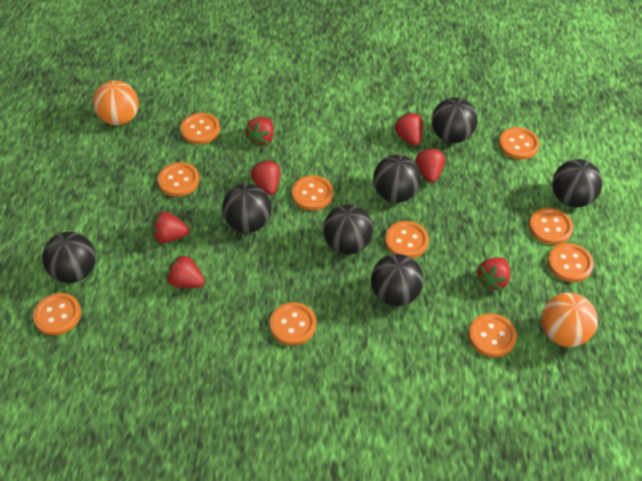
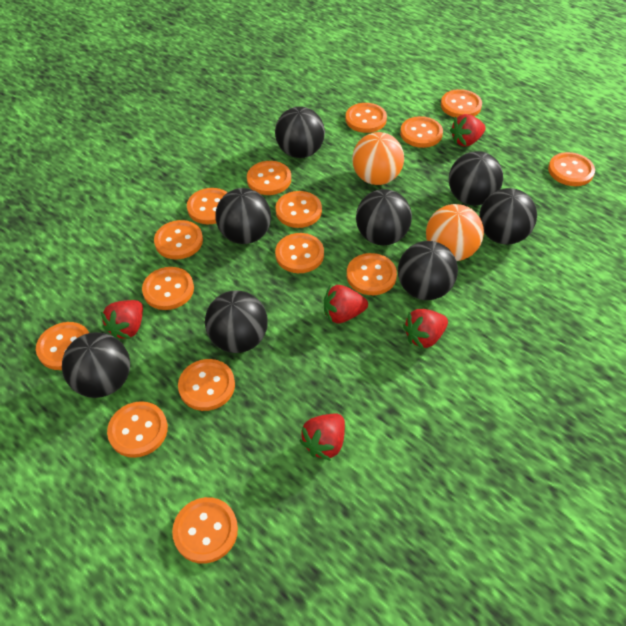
black ball: [42,232,96,283] [222,184,271,233] [323,204,373,255] [371,254,424,306] [373,155,421,203] [432,97,477,143] [552,159,603,208] = 7 -> [62,332,130,398] [205,290,268,353] [216,188,271,244] [275,106,325,158] [356,189,412,245] [398,241,458,300] [449,151,503,205] [479,188,537,245] = 8
orange button: [33,293,81,335] [158,162,199,197] [181,113,220,144] [270,302,316,346] [292,175,333,211] [385,221,429,259] [469,313,517,357] [499,127,540,160] [529,208,573,245] [548,243,594,282] = 10 -> [36,322,89,370] [107,401,168,458] [142,267,194,310] [154,220,203,259] [172,497,238,564] [178,359,235,411] [187,188,228,224] [247,161,291,195] [275,233,324,273] [276,191,322,228] [346,103,387,133] [347,253,397,295] [400,116,443,148] [441,89,482,117] [548,152,595,186] = 15
red strawberry: [151,212,189,243] [166,254,205,288] [245,117,274,147] [251,160,281,195] [394,112,423,146] [415,147,445,183] [476,257,510,291] = 7 -> [101,300,143,340] [299,414,345,461] [324,285,368,323] [403,309,448,349] [450,114,486,147] = 5

